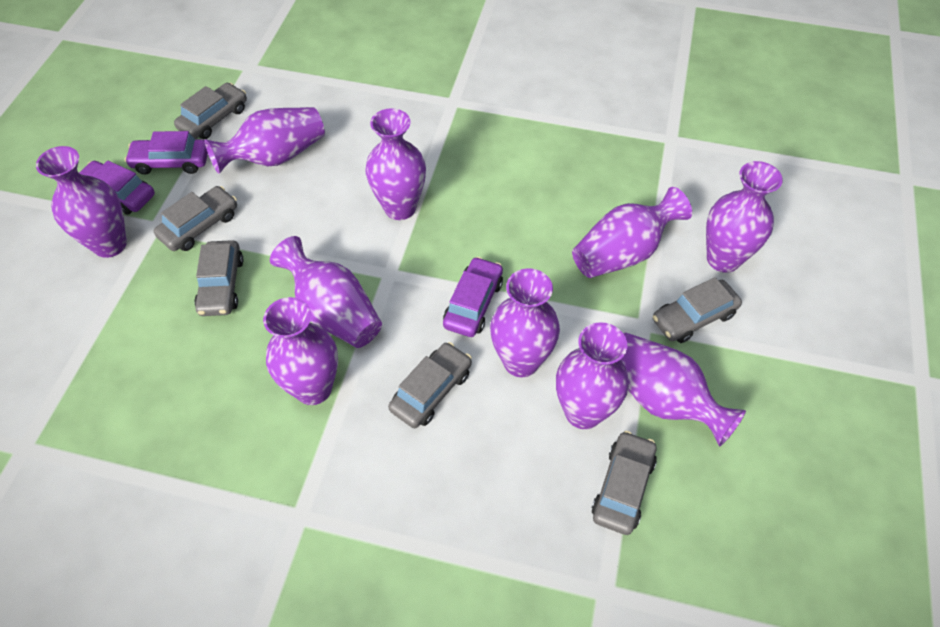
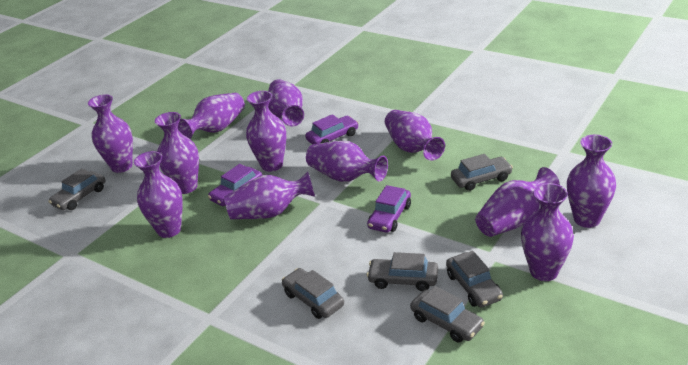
purple vase: [36,146,127,258] [205,107,325,174] [263,297,338,405] [270,236,382,348] [365,108,426,220] [490,269,560,377] [556,322,629,429] [572,187,692,278] [621,332,746,447] [706,161,783,273] = 10 -> [88,94,133,173] [134,151,183,238] [155,112,199,194] [178,93,245,139] [224,171,315,219] [246,91,286,172] [268,79,304,126] [306,141,388,182] [385,110,445,161] [475,167,560,237] [521,183,574,281] [567,135,616,228] = 12

